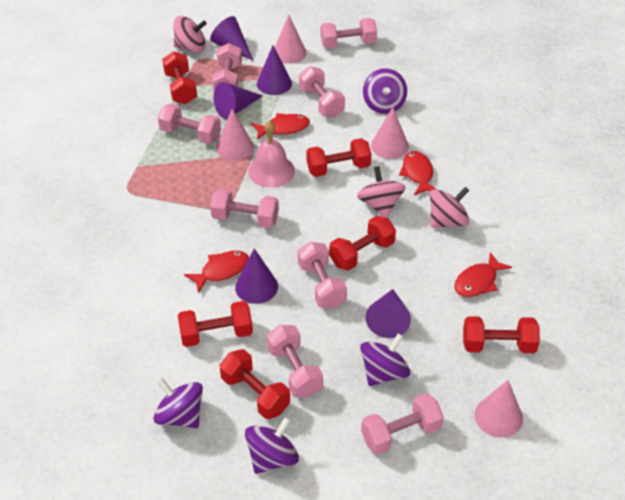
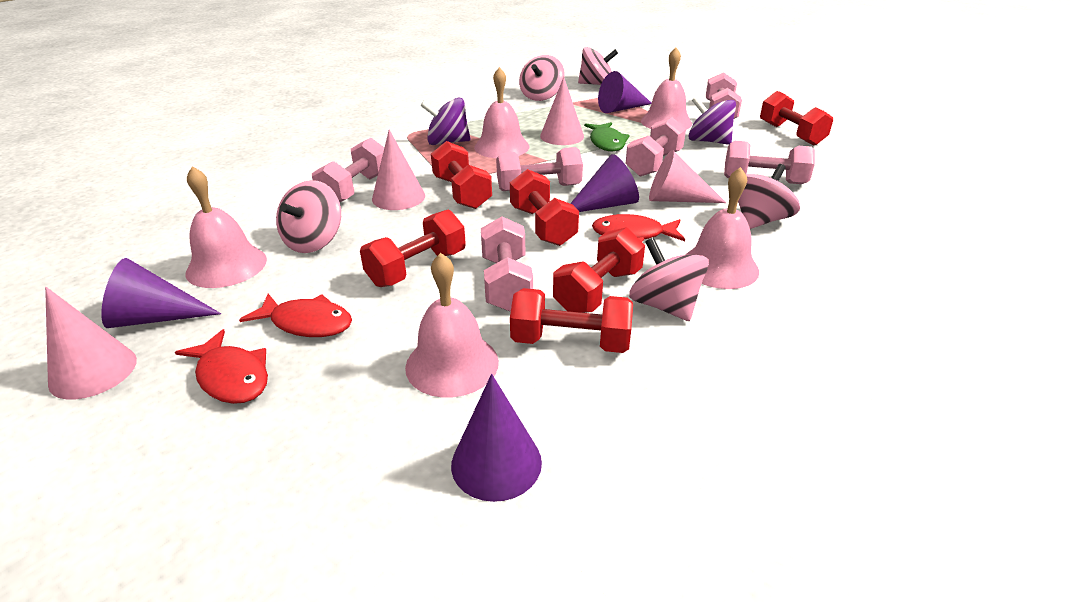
green fish: none = 0 -> [584,122,630,151] = 1
pink bell: [248,120,295,187] = 1 -> [186,166,267,288] [405,253,499,397] [474,67,530,158] [641,48,692,130] [686,167,759,289] = 5
pink dumbbell: [158,103,221,144] [210,188,279,228] [212,43,242,91] [267,325,323,398] [298,241,347,309] [299,66,345,118] [320,18,377,48] [361,393,444,455] = 8 -> [312,138,384,202] [481,216,533,311] [496,147,583,191] [626,117,686,176] [706,72,742,119] [724,141,815,184] = 6
pink spinning top: [173,16,206,53] [357,166,406,218] [430,187,469,228] = 3 -> [276,180,341,253] [519,55,565,101] [578,47,618,85] [629,237,709,321] [738,164,800,229] = 5
purple cone: [210,16,253,61] [214,82,263,119] [235,248,278,304] [257,46,292,95] [366,289,411,338] = 5 -> [101,258,221,328] [451,374,542,502] [570,154,639,212] [598,71,651,113] = 4
purple spinning top: [154,378,203,428] [245,417,299,474] [360,333,410,386] [363,68,407,114] = 4 -> [420,98,471,145] [688,96,736,145] = 2
red fish: [184,251,249,293] [251,113,310,140] [399,151,437,195] [454,252,512,297] = 4 -> [175,329,268,404] [239,293,352,337] [592,214,685,242] = 3

